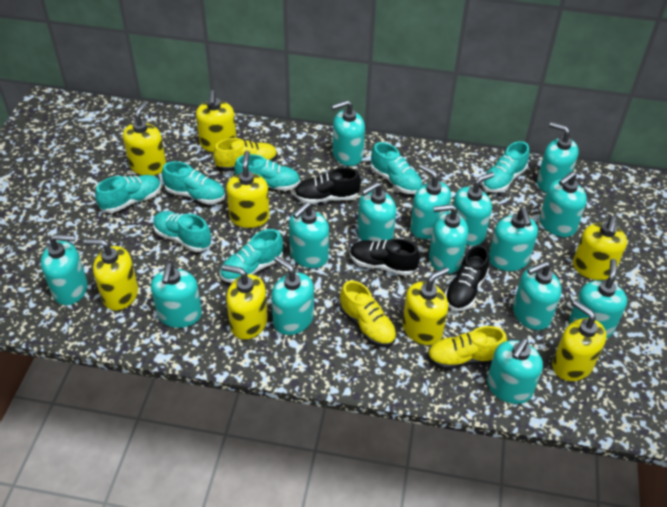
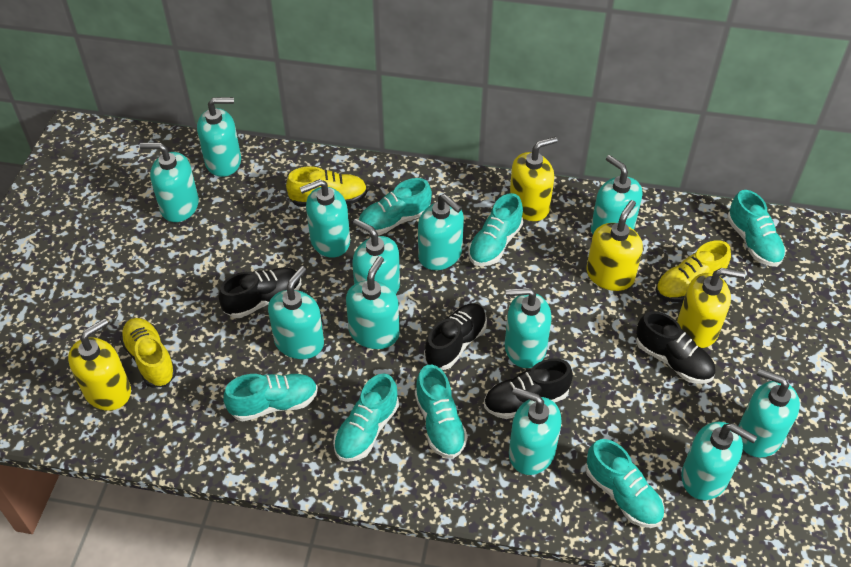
black shoe: [294,167,361,204] [350,238,420,276] [445,245,489,311] = 3 -> [219,267,301,318] [424,303,487,370] [484,358,573,419] [636,311,716,384] = 4
turquoise soap dispenser: [41,234,87,305] [151,263,202,328] [271,256,314,335] [289,202,329,268] [332,100,365,166] [357,182,396,242] [410,164,451,239] [429,204,468,274] [453,172,494,246] [487,338,543,404] [489,208,538,271] [513,261,561,330] [537,122,579,193] [540,171,587,237] [569,259,627,338] = 15 -> [139,142,199,222] [197,97,241,177] [268,266,324,359] [300,179,350,258] [346,256,399,349] [352,219,400,294] [418,194,464,270] [505,288,552,368] [509,387,562,475] [591,155,642,234] [681,422,757,500] [739,368,800,458] = 12
yellow soap dispenser: [83,239,138,310] [123,102,166,175] [196,90,236,152] [222,264,268,340] [226,151,270,228] [402,267,449,345] [552,300,606,381] [573,216,627,280] = 8 -> [68,318,131,411] [510,137,558,221] [586,200,643,291] [677,268,745,348] = 4

